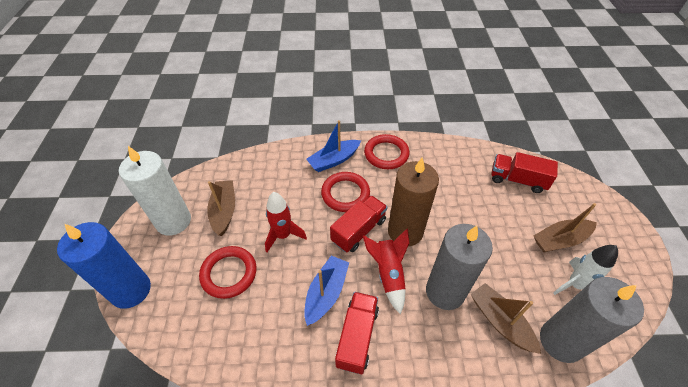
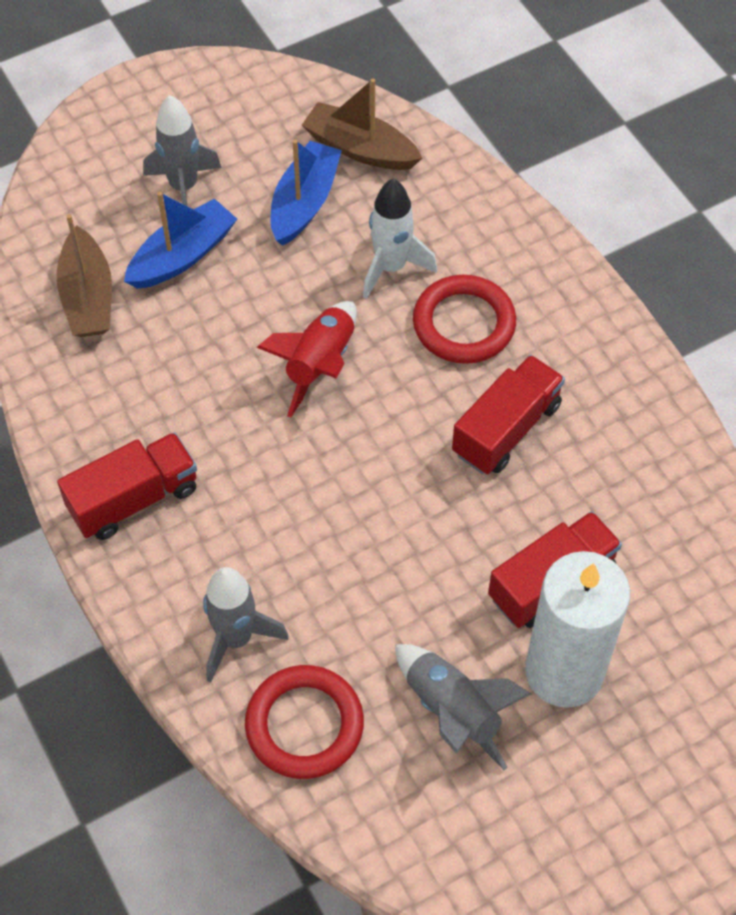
blue candle: [57,222,151,309] = 1 -> none = 0
brown boat: [207,180,235,236] [471,283,541,354] [534,203,597,252] = 3 -> [56,214,112,337] [302,78,422,170] = 2
brown candle: [388,157,439,246] = 1 -> none = 0
grey candle: [426,224,493,310] [540,277,644,363] = 2 -> none = 0
grey rocket: none = 0 -> [143,95,222,206] [203,567,289,683] [395,644,532,770] = 3
red ring: [199,246,256,299] [321,172,370,212] [364,134,409,169] = 3 -> [245,665,364,779] [413,275,516,364] = 2
red rocket: [265,192,307,252] [363,228,409,314] = 2 -> [256,301,357,417] = 1

